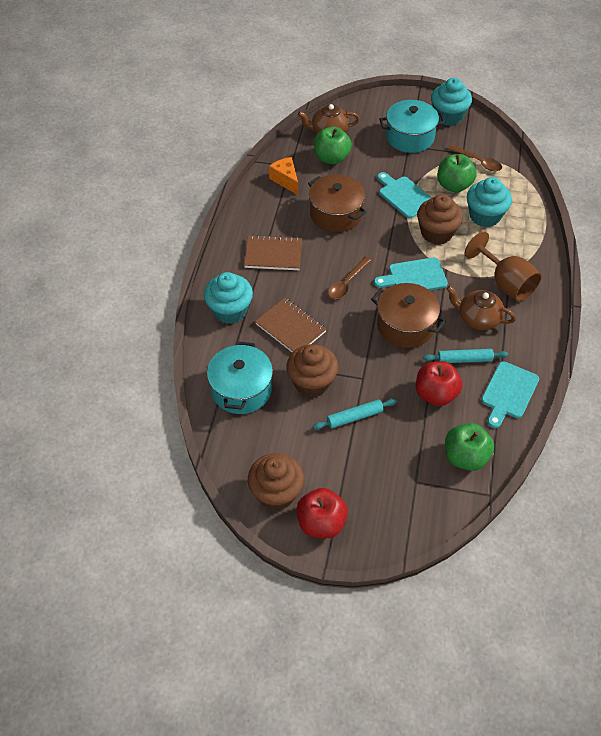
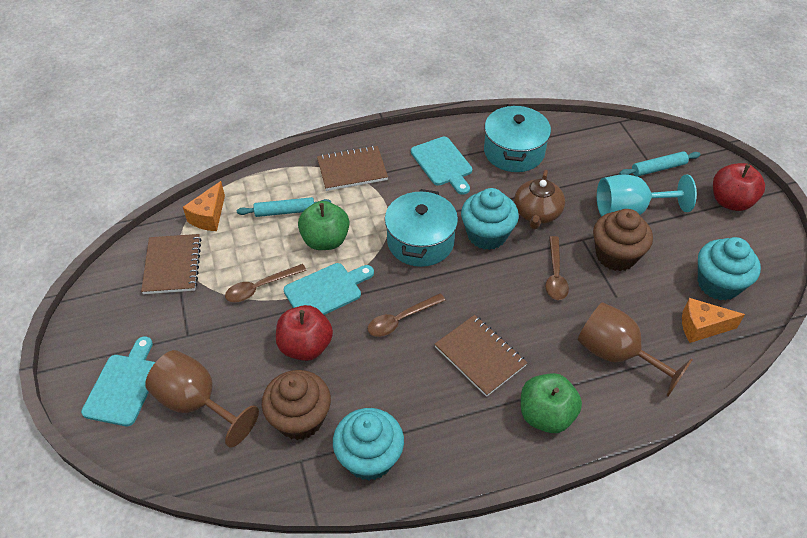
brown cupcake: [248,453,304,510] [286,344,338,397] [417,194,463,245] = 3 -> [262,370,331,440] [593,209,653,271] = 2
brown goblet: [465,231,542,301] = 1 -> [145,350,259,447] [578,302,693,397] = 2
brown notebook: [244,235,302,270] [255,298,327,352] = 2 -> [141,234,202,294] [317,146,388,191] [435,315,527,397] = 3
brown pot: [308,174,367,232] [371,283,446,348] = 2 -> none = 0
brown spoon: [328,257,371,299] [447,145,502,171] = 2 -> [225,264,307,302] [368,293,445,337] [545,236,569,300] = 3
brown teapot: [298,104,360,134] [447,286,516,330] = 2 -> [514,170,565,229] = 1
green apple: [314,127,352,164] [437,154,477,192] [445,423,494,471] = 3 -> [298,201,349,250] [521,373,582,433] = 2
orange cheese: [269,157,298,195] = 1 -> [183,181,225,231] [682,298,745,343] = 2
turquoise goblet: none = 0 -> [597,175,697,216] = 1

